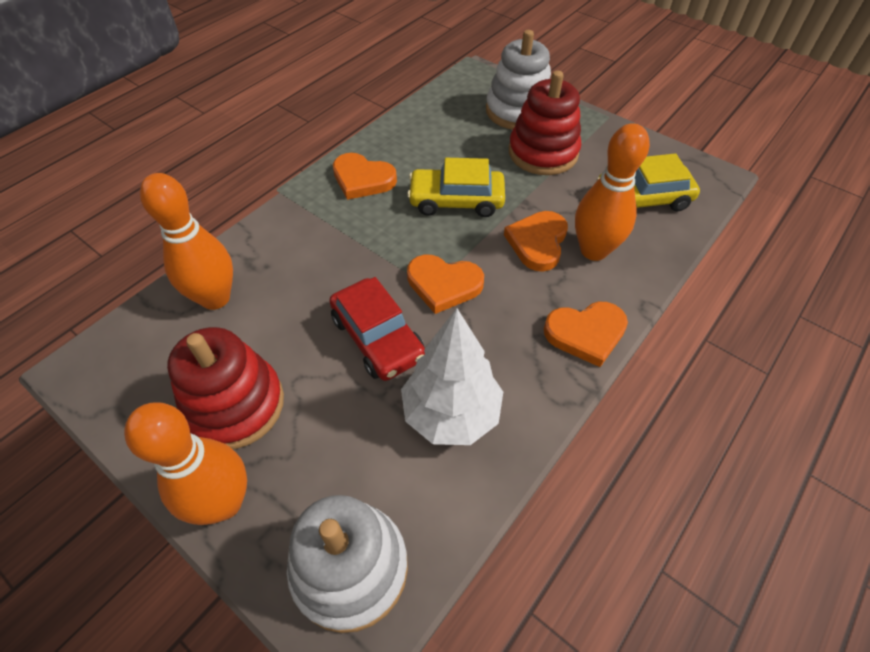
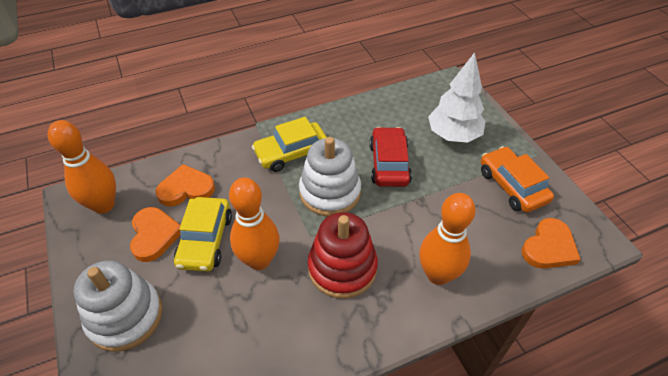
orange car: none = 0 -> [481,146,554,213] = 1
orange heart: [333,153,397,200] [407,255,484,314] [504,211,568,272] [544,302,628,367] = 4 -> [130,207,181,262] [156,164,215,206] [521,218,581,269] = 3
red stacking toy: [167,327,284,449] [509,71,581,175] = 2 -> [308,212,378,299] = 1

